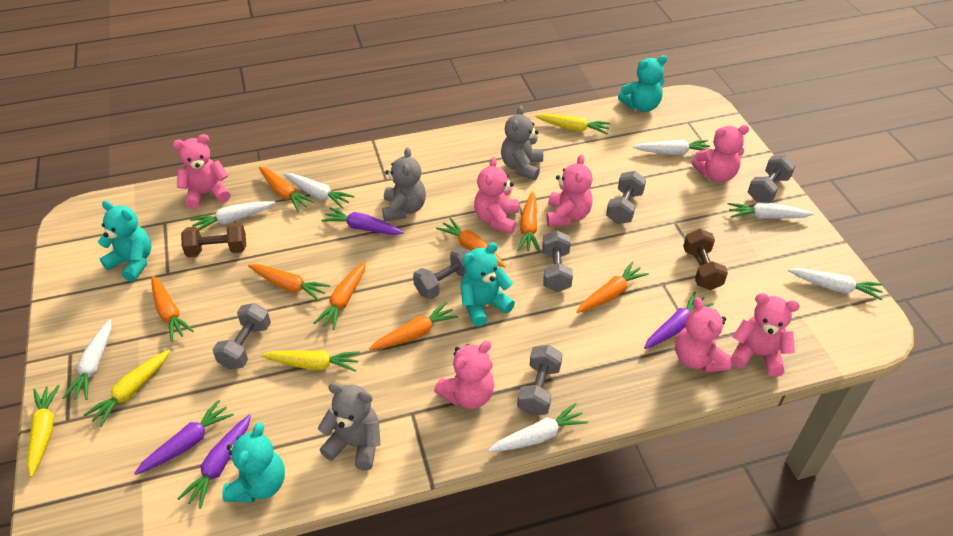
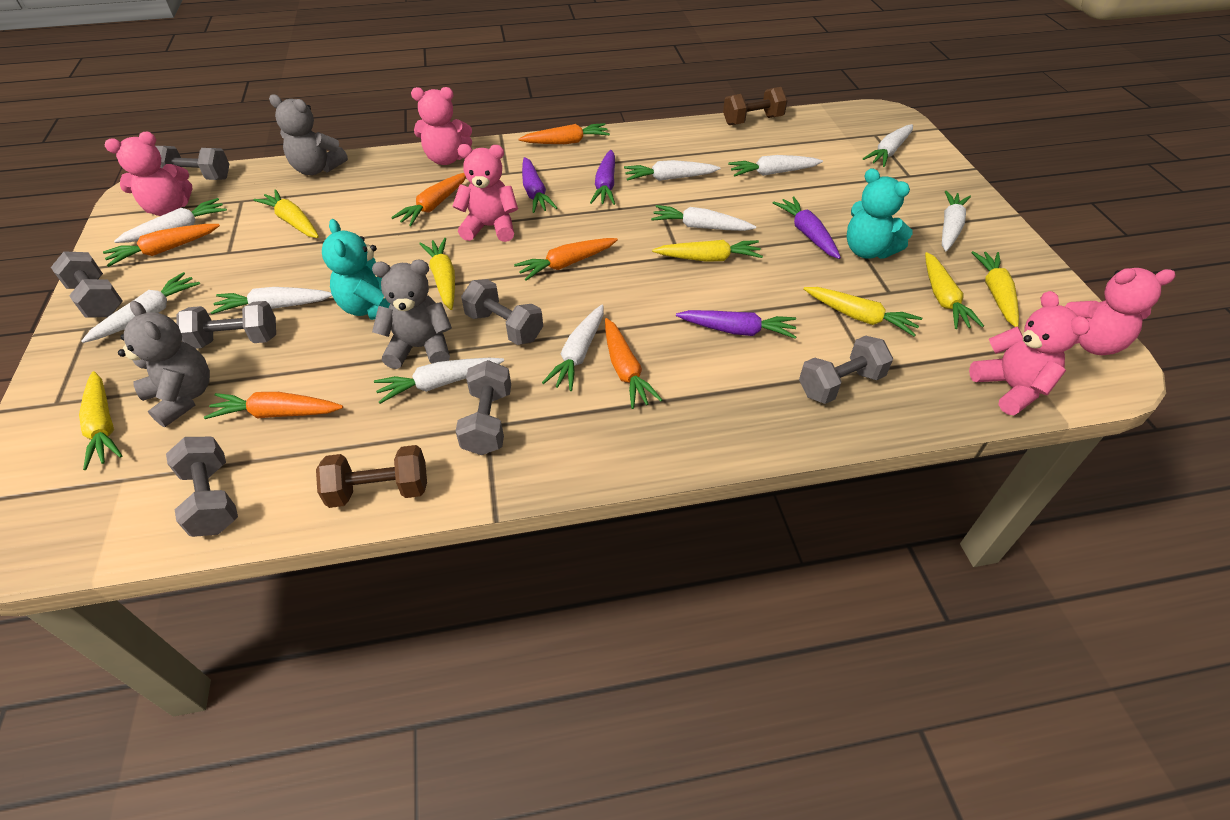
grey dumbbell: [212,303,271,369] [413,247,470,299] [517,345,563,416] [542,230,573,292] [606,171,646,224] [748,155,795,203] = 6 -> [51,251,123,318] [156,146,229,180] [166,437,238,537] [176,301,276,349] [456,360,511,455] [461,279,543,345] [799,336,893,404] = 7
orange carrot: [151,276,194,342] [248,264,330,301] [259,167,315,212] [313,261,366,330] [369,302,458,350] [436,218,506,267] [517,192,539,252] [576,261,649,313] = 8 -> [103,224,220,267] [204,392,343,419] [391,173,466,226] [514,238,618,281] [519,123,610,144] [605,318,662,409] = 6
pink teddy bear: [173,134,231,209] [434,341,494,409] [474,157,519,234] [546,155,593,226] [675,297,731,372] [692,125,749,182] [731,293,800,377] = 7 -> [105,132,192,216] [411,87,472,165] [452,144,518,242] [969,291,1090,415] [1065,268,1176,355] = 5
turquoise teddy bear: [98,200,151,282] [222,422,285,502] [460,242,515,327] [618,55,667,112] = 4 -> [322,219,390,320] [847,168,913,259] = 2
white carrot: [63,319,112,400] [190,201,276,231] [284,173,355,209] [488,403,588,452] [633,140,710,155] [728,203,814,219] [788,268,883,300] = 7 -> [81,272,200,343] [114,198,227,243] [211,287,332,314] [374,358,504,404] [542,305,604,391] [624,160,721,181] [651,205,756,231] [728,155,823,176] [863,124,913,167] [942,191,971,251] = 10
yellow carrot: [27,385,60,477] [84,350,170,427] [261,350,360,372] [535,114,610,134] = 4 -> [79,371,123,470] [253,189,319,238] [419,238,455,310] [652,240,763,262] [804,287,922,336] [925,252,984,329] [971,251,1019,327] = 7

